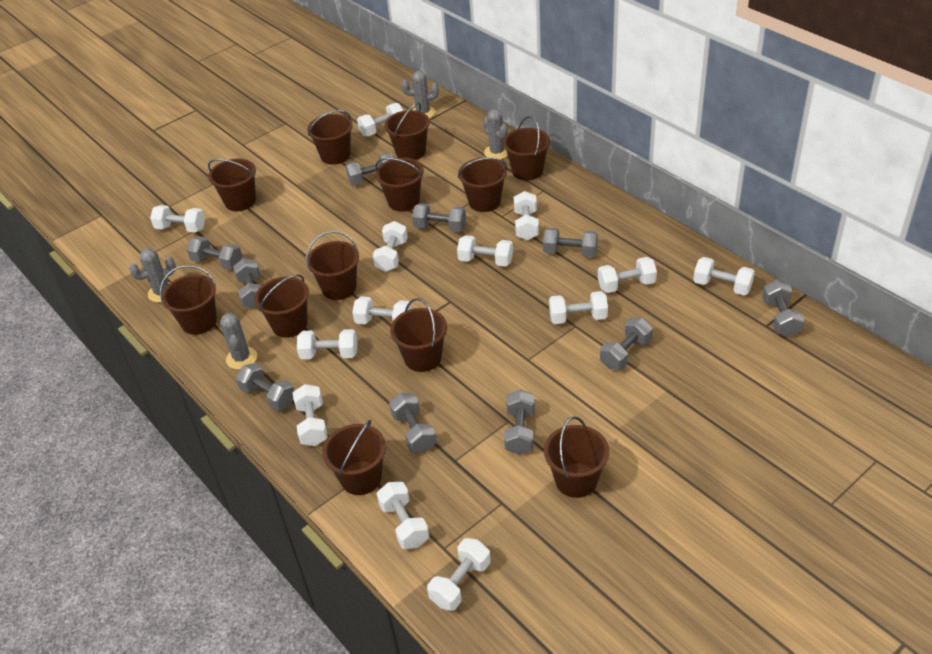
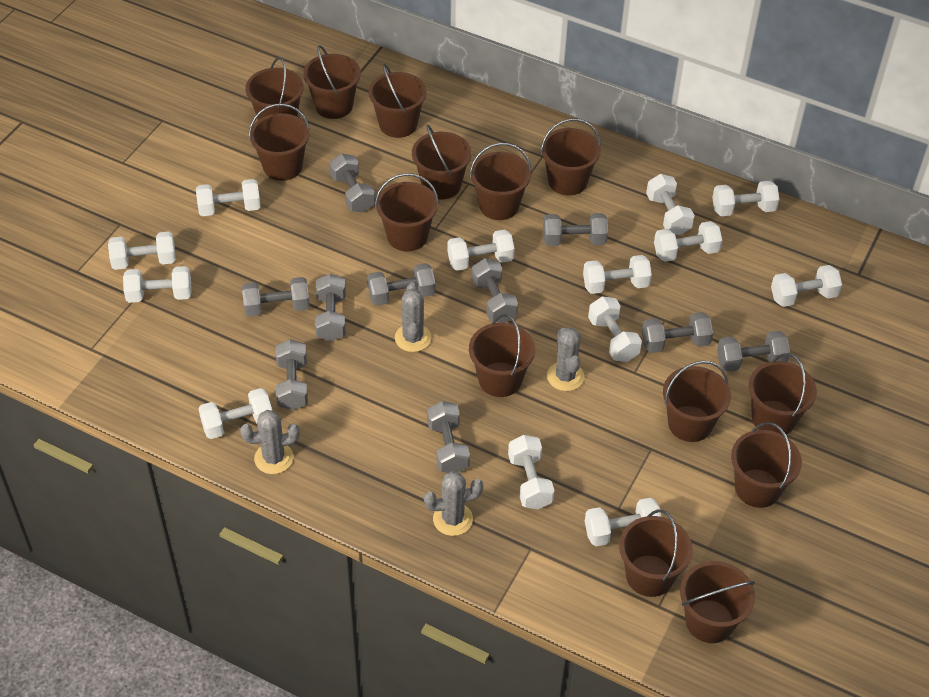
brown bucket: [160,265,217,335] [208,158,256,211] [254,274,309,338] [306,231,359,300] [307,110,353,165] [322,420,386,495] [376,158,424,212] [384,102,430,160] [390,298,447,372] [458,157,507,212] [503,116,550,180] [544,416,609,498] = 12 -> [245,57,304,120] [249,104,310,181] [303,45,361,119] [369,64,427,138] [375,173,439,251] [412,124,472,199] [469,314,535,397] [470,143,532,220] [541,119,601,196] [619,509,693,597] [663,361,731,442] [680,561,755,643] [731,422,802,508] [749,353,817,435] = 14

